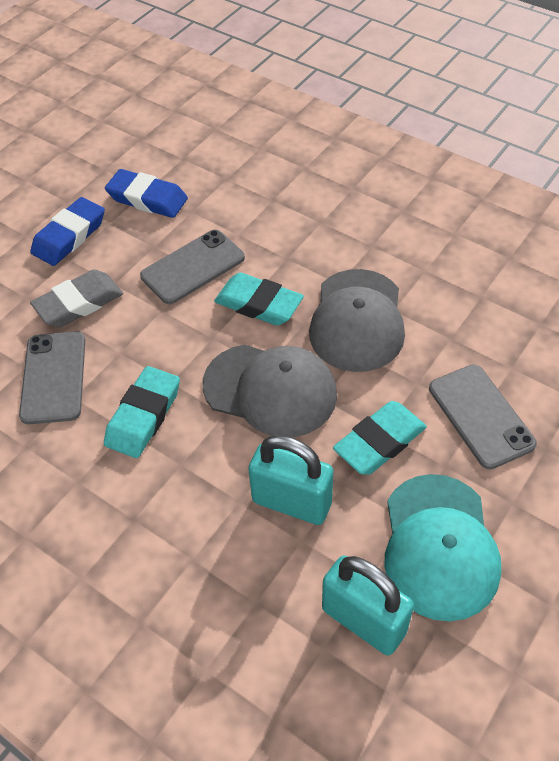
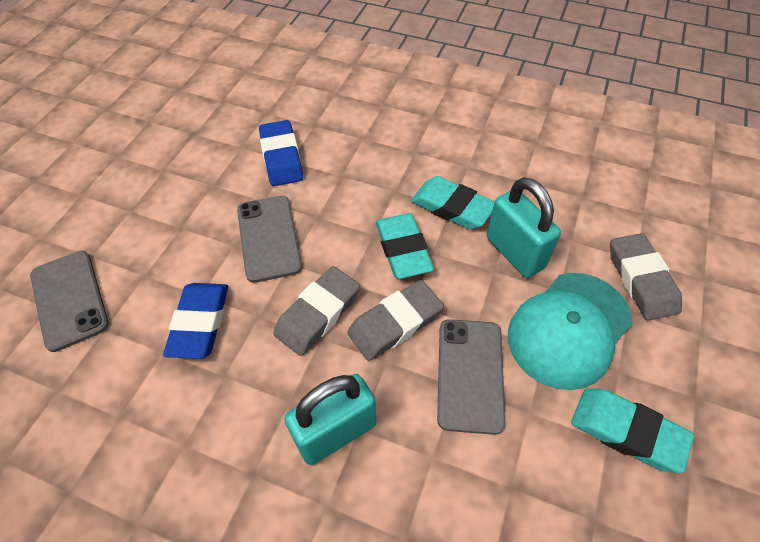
grey cap: [203,344,337,437] [309,269,405,372] = 2 -> none = 0
grey eraser: [30,270,123,327] = 1 -> [273,266,360,356] [347,280,444,361] [610,233,682,321] = 3

